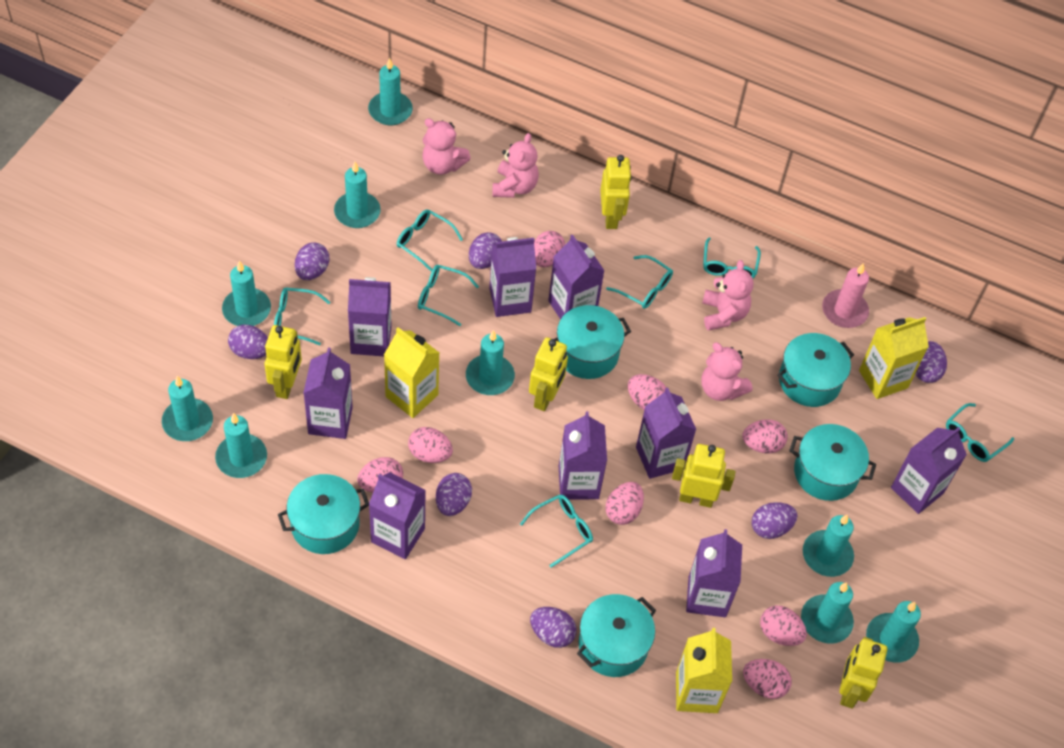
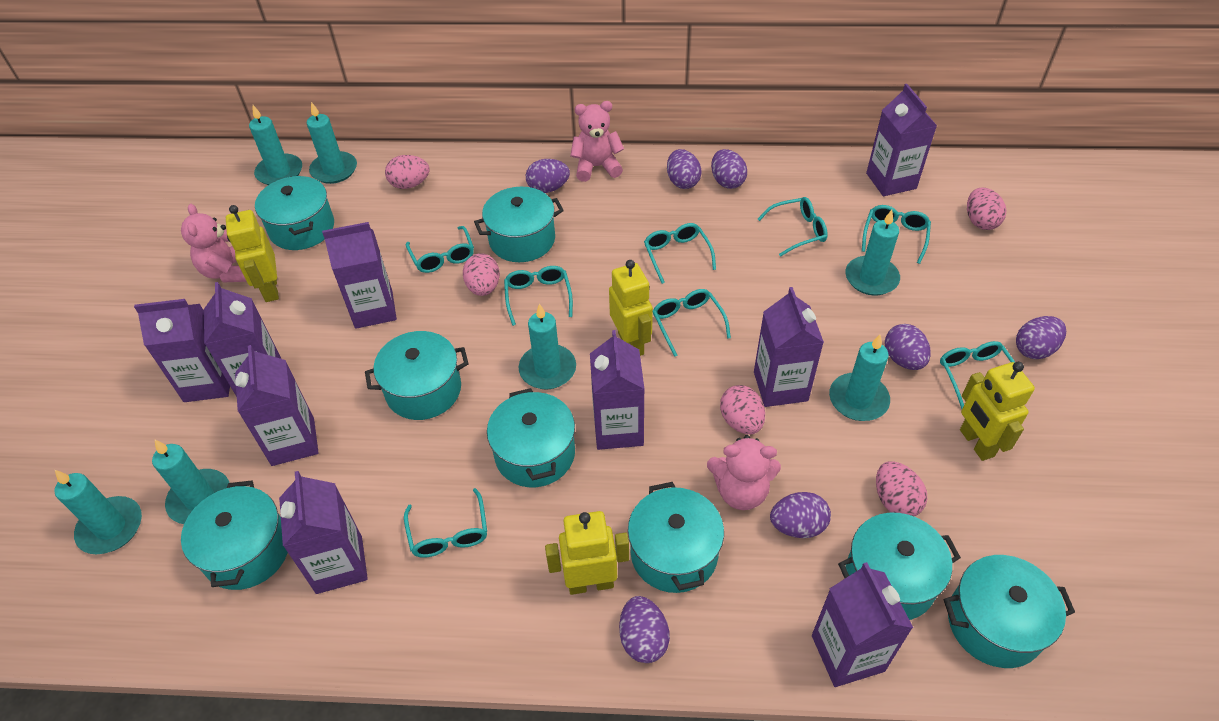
pink candle: [822,263,869,328] = 1 -> none = 0
pink egg: [357,457,403,493] [408,427,453,463] [534,231,565,267] [605,482,644,525] [628,374,666,410] [742,419,788,453] [743,659,792,699] [760,606,807,646] = 8 -> [385,155,430,189] [463,253,500,296] [720,385,765,434] [876,461,927,517] [967,187,1007,230] = 5
pink teddy bear: [423,118,471,175] [493,133,539,198] [701,342,752,401] [702,260,753,331] = 4 -> [181,204,247,283] [570,101,624,182] [707,435,781,510] = 3
turquoise candle: [162,376,213,441] [215,413,267,478] [222,261,271,326] [334,162,381,228] [368,58,413,125] [466,330,515,395] [801,582,854,644] [803,515,854,577] [866,601,921,663] = 9 -> [55,470,142,554] [152,440,230,524] [249,105,302,185] [307,102,357,184] [519,303,576,390] [829,335,890,421] [845,210,900,296] = 7
turquoise glasses: [274,287,331,345] [397,209,463,272] [418,265,479,326] [520,494,593,568] [606,255,673,309] [703,237,761,278] [946,403,1014,462] = 7 -> [404,488,487,558] [406,226,474,273] [504,266,573,326] [644,223,716,284] [653,289,731,357] [758,197,828,257] [862,205,931,264] [940,341,1015,409] = 8
turquoise pot: [278,474,369,554] [554,305,631,379] [577,594,656,677] [777,333,854,407] [789,424,876,501] = 5 -> [181,481,288,590] [255,176,334,250] [365,331,469,420] [474,187,564,262] [487,388,575,487] [628,482,724,593] [838,513,961,620] [944,555,1075,668] = 8
yellow carton: [384,327,439,418] [676,628,732,713] [859,317,929,399] = 3 -> none = 0
yellow robot: [265,325,302,399] [529,337,568,411] [600,155,632,229] [672,444,735,508] [839,637,887,709] = 5 -> [226,205,279,302] [545,511,629,595] [609,260,653,356] [960,362,1035,461] = 4

